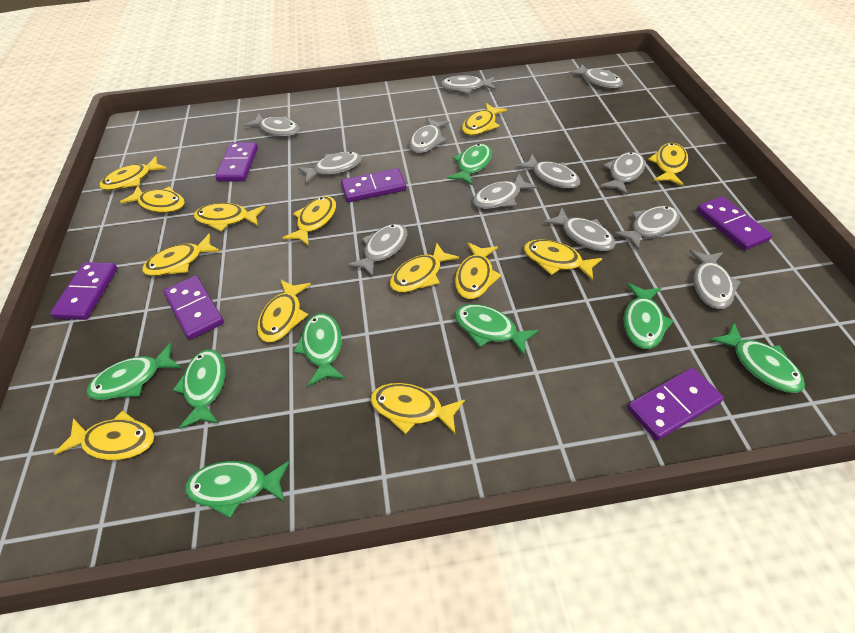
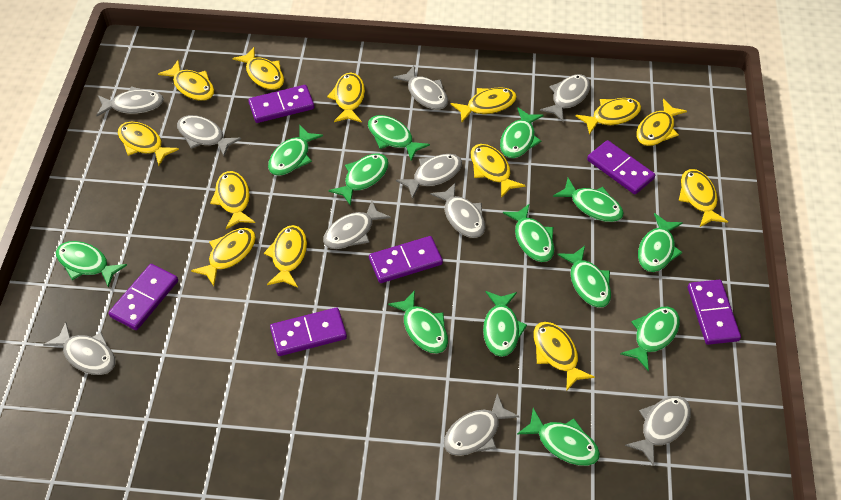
green fish: [87,343,181,400] [173,349,225,429] [185,461,290,518] [293,313,345,386] [447,144,492,186] [454,304,539,356] [624,283,674,349] [710,323,805,393] = 8 -> [56,241,127,288] [268,125,323,176] [328,154,389,206] [368,115,430,161] [388,290,448,354] [483,291,527,357] [500,107,544,158] [503,203,554,262] [517,408,600,466] [553,178,624,222] [557,246,611,308] [620,307,680,371] [638,213,683,272] = 13
grey fish: [244,113,300,137] [298,152,362,183] [347,224,407,277] [409,117,449,153] [441,75,496,94] [473,174,537,209] [516,154,580,189] [543,208,616,251] [569,64,623,88] [600,152,645,195] [614,206,680,250] [689,250,741,309] = 12 -> [43,322,115,375] [96,86,164,116] [177,115,241,156] [323,200,391,249] [393,66,448,110] [396,154,462,199] [430,182,485,238] [444,393,520,456] [540,74,590,123] [625,396,691,466] = 10

